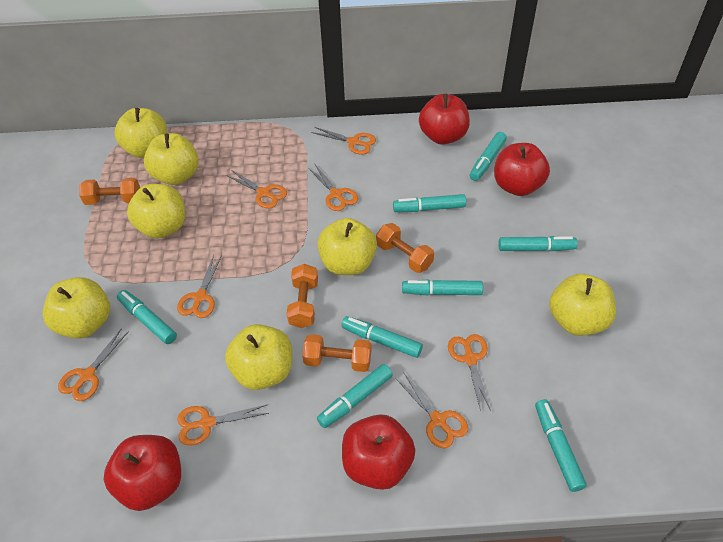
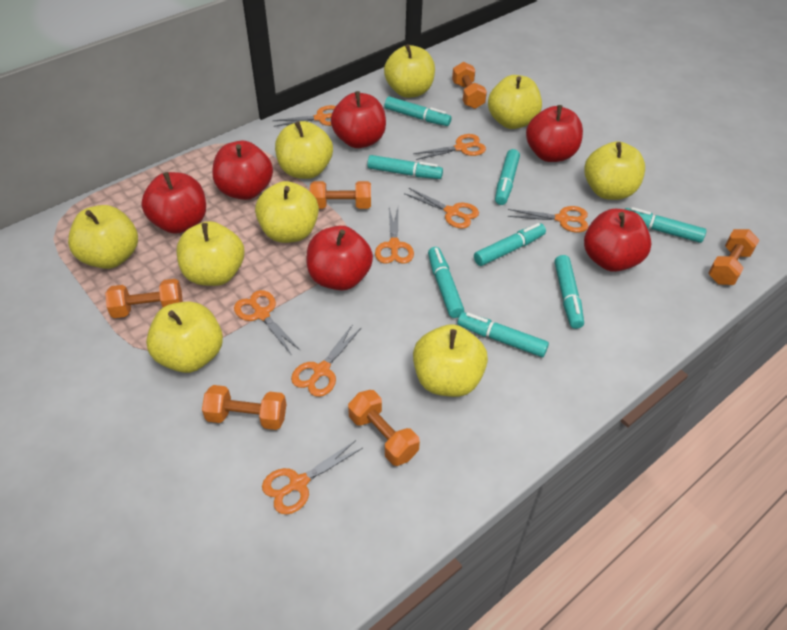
orange dumbbell: [79,178,140,205] [287,264,318,328] [302,334,371,372] [376,223,434,273] = 4 -> [105,279,183,318] [202,385,286,430] [310,181,371,209] [348,390,420,466] [452,62,487,109] [709,229,759,285] = 6
red apple: [103,435,181,511] [342,414,415,490] [419,94,470,144] [494,143,550,196] = 4 -> [141,172,206,234] [212,141,273,200] [307,226,373,291] [331,91,386,148] [526,105,583,162] [584,209,652,272] = 6
yellow apple: [43,277,110,339] [114,108,167,158] [127,184,185,239] [144,133,199,185] [225,324,292,390] [317,218,377,275] [549,274,616,336] = 7 -> [68,205,138,269] [146,301,223,373] [177,221,244,286] [255,181,319,243] [275,121,333,179] [384,44,435,98] [413,324,488,397] [488,75,542,129] [584,141,645,200] = 9

